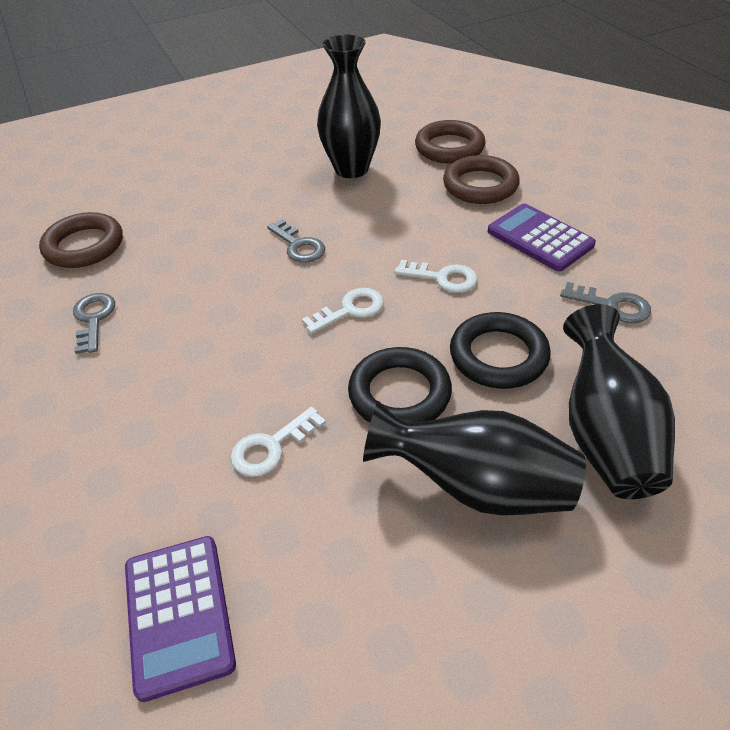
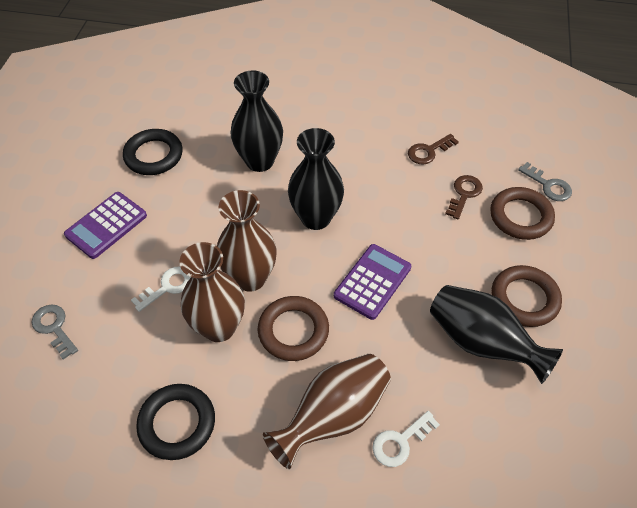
brown key: none = 0 -> [408,134,459,164] [445,175,483,219] = 2
brown vase: none = 0 -> [180,242,245,342] [217,190,276,292] [263,354,391,469] = 3
grey key: [73,293,115,354] [267,219,325,263] [560,282,651,323] = 3 -> [32,305,78,360] [518,162,572,201] = 2
white key: [231,407,326,477] [302,288,384,334] [395,260,478,293] = 3 -> [131,267,191,312] [372,411,440,467] = 2

